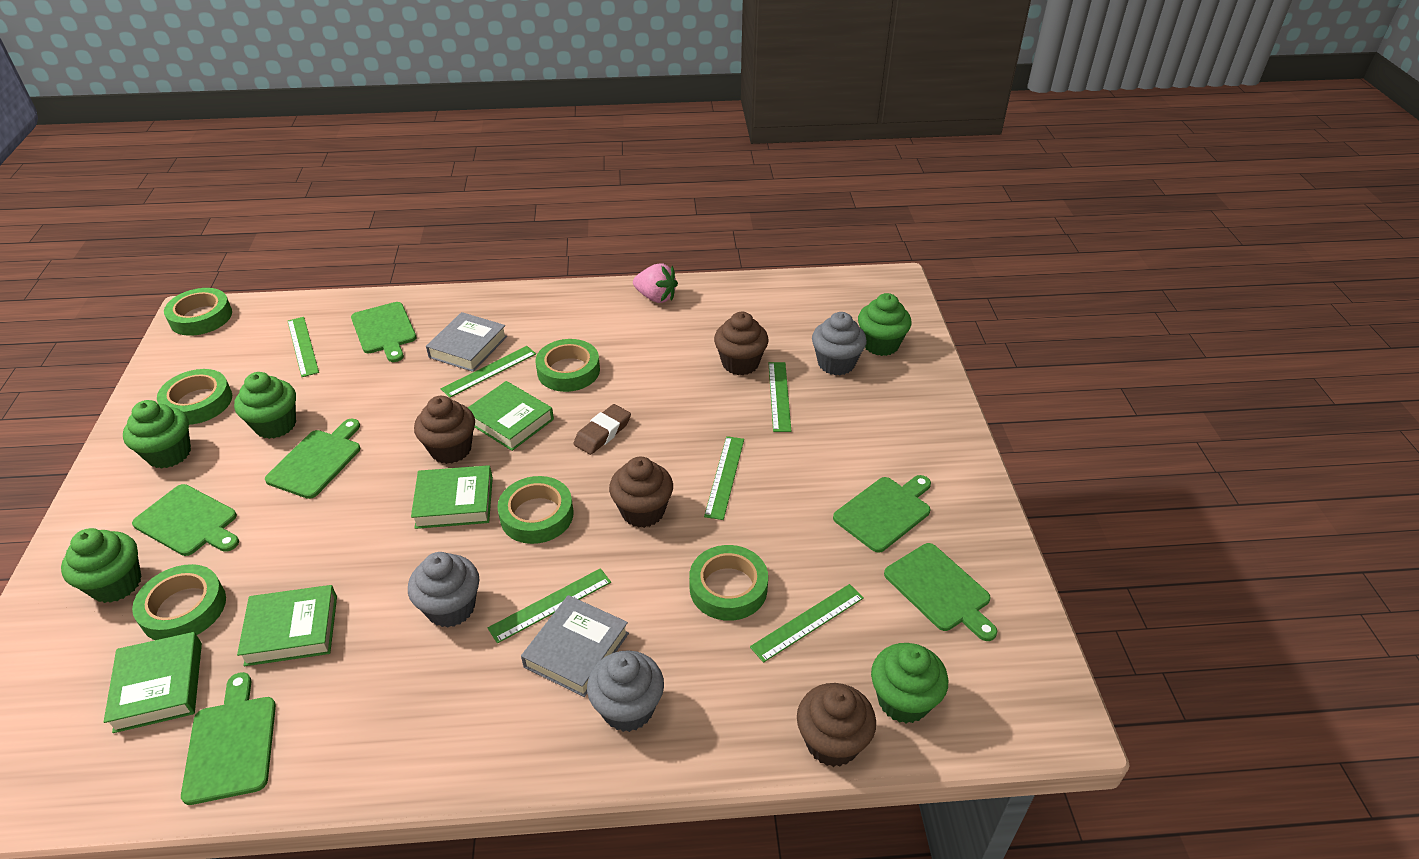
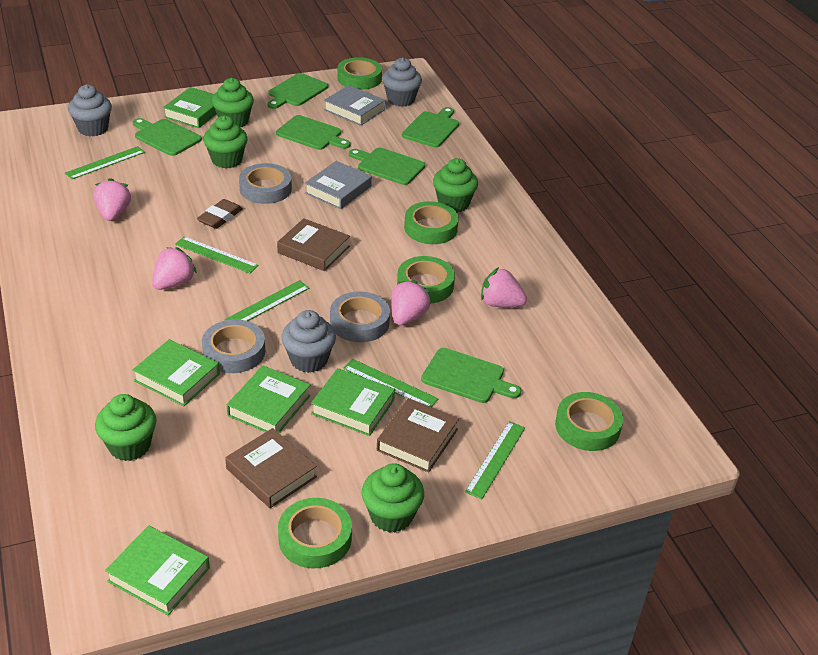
brown book: none = 0 -> [225,428,317,508] [277,218,350,271] [377,398,459,473] = 3
brown cupcake: [414,396,475,464] [609,457,673,528] [714,312,769,375] [797,683,876,767] = 4 -> none = 0
green book: [104,632,202,733] [237,585,337,666] [411,465,493,529] [468,381,554,451] = 4 -> [105,525,210,615] [133,339,220,406] [163,87,217,128] [227,366,311,433] [311,368,395,436] = 5
green ruler: [288,317,319,377] [441,346,536,398] [488,568,611,643] [704,436,744,520] [750,584,864,663] [768,362,791,432] = 6 -> [65,146,145,179] [175,237,259,274] [224,280,309,321] [343,359,439,407] [465,421,525,499] = 5
green tape: [132,564,226,640] [157,369,232,425] [164,288,232,336] [497,476,574,544] [535,339,600,392] [689,545,768,621] = 6 -> [278,498,352,569] [337,57,382,90] [397,256,455,303] [404,201,459,244] [555,392,623,451] = 5
grey tape: none = 0 -> [202,319,265,373] [239,163,292,204] [330,291,390,342] = 3
pink strawberry: [633,263,678,303] = 1 -> [93,178,131,221] [152,247,197,290] [391,280,431,325] [481,267,527,307] = 4

